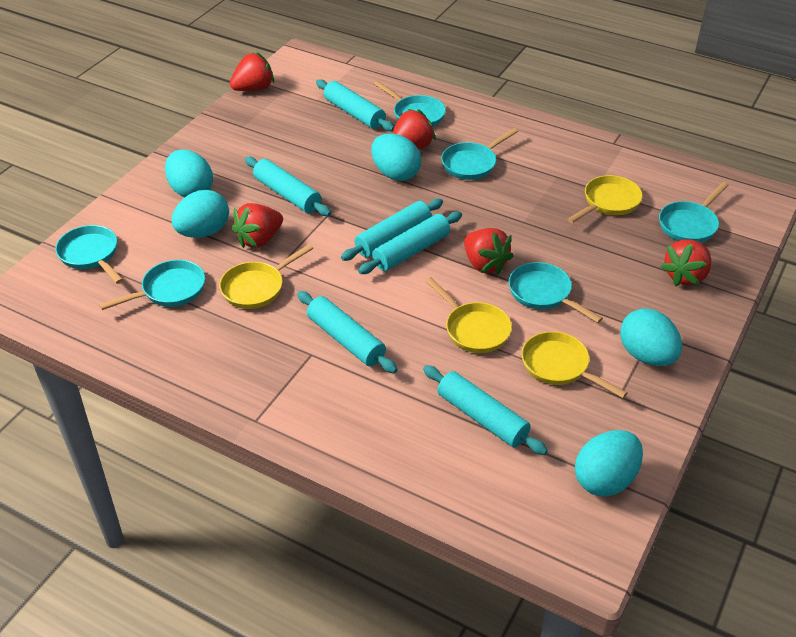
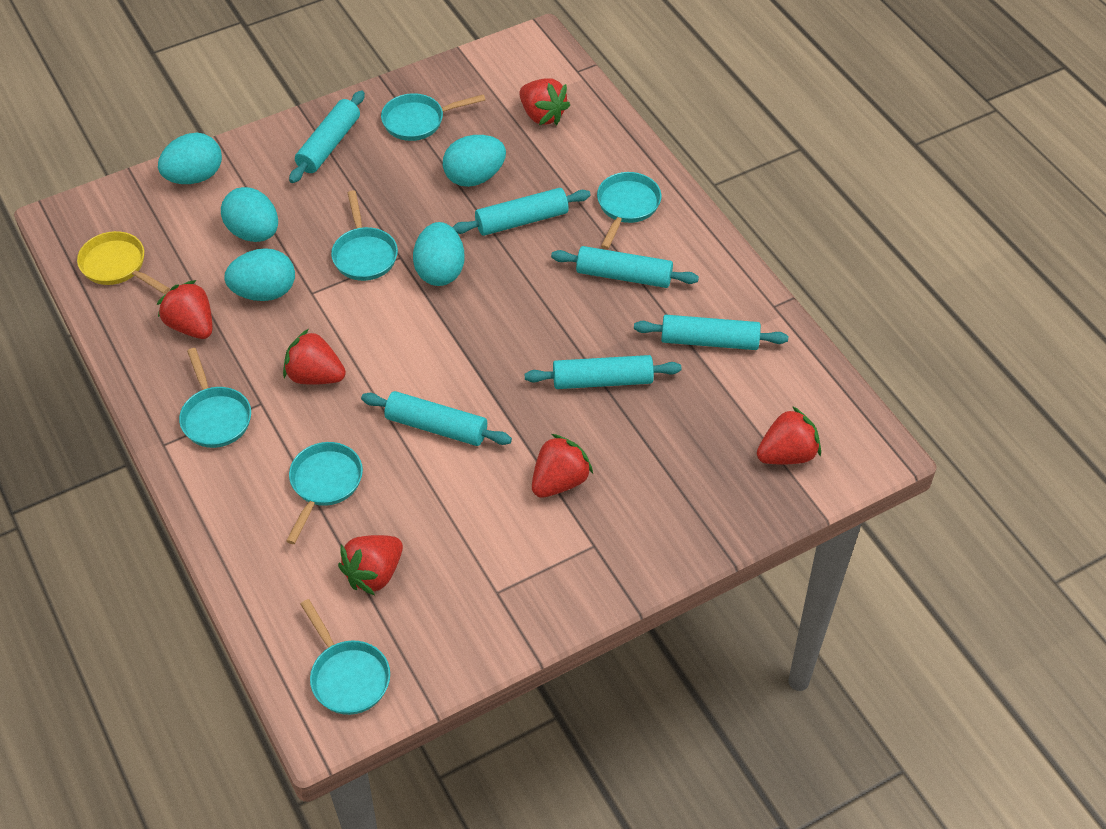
red strawberry: [230,52,274,91] [232,203,283,248] [392,109,436,149] [464,228,514,275] [660,239,712,286] = 5 -> [157,280,212,339] [283,329,346,385] [338,535,403,596] [519,78,570,125] [532,434,593,498] [757,406,821,464] = 6
yellow pan: [219,244,313,309] [425,277,512,353] [521,331,628,398] [567,175,643,223] = 4 -> [77,231,170,294] = 1

